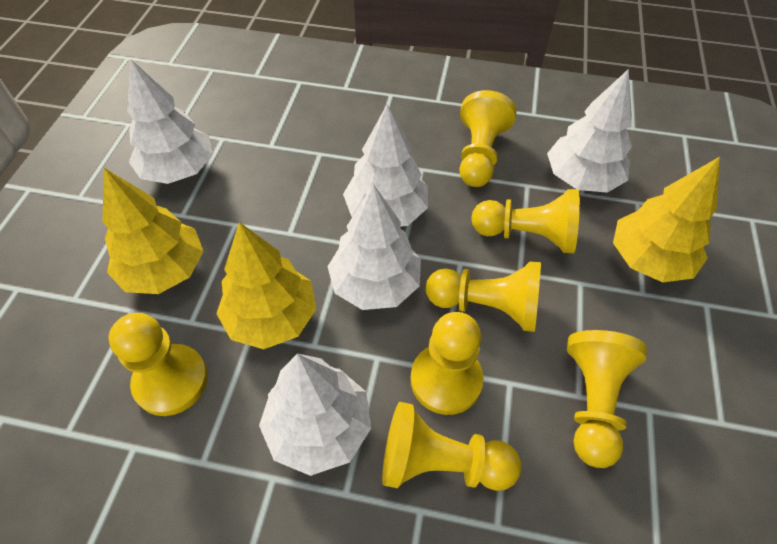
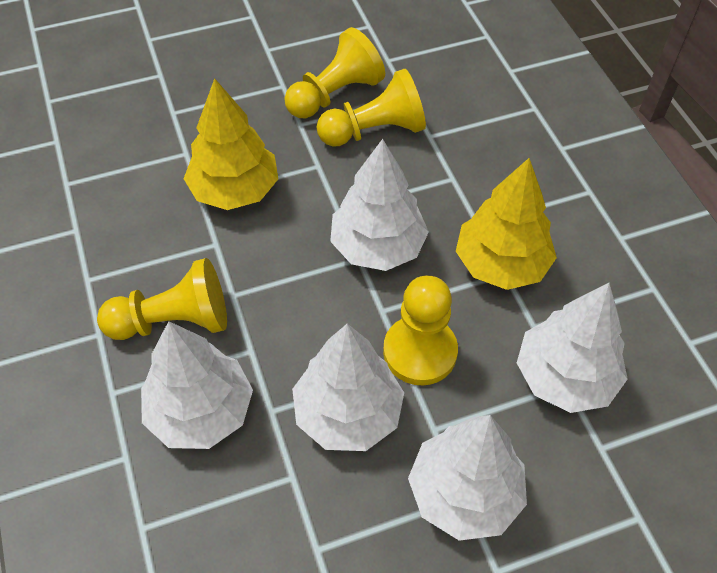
yellow pawn: [108,313,208,416] [382,402,522,491] [411,312,484,415] [426,261,541,332] [459,90,516,187] [471,189,580,253] [567,330,647,468] = 7 -> [97,258,227,340] [284,27,385,118] [317,69,426,147] [383,275,458,385] = 4
yellow tree: [102,168,204,294] [216,222,316,349] [613,157,720,282] = 3 -> [184,78,278,210] [456,158,557,290] = 2

